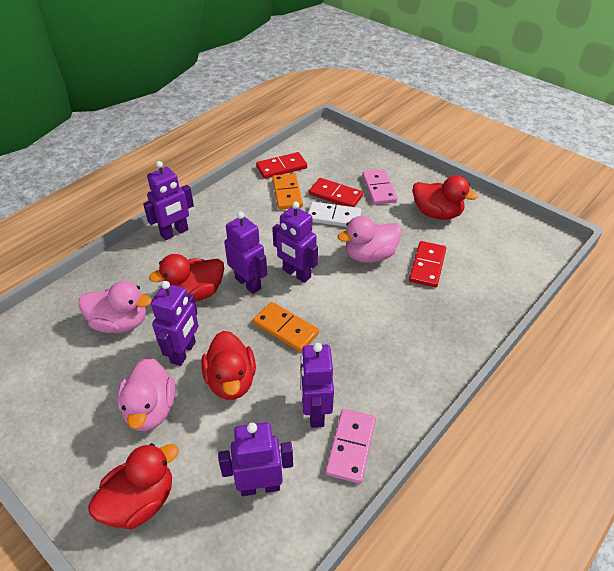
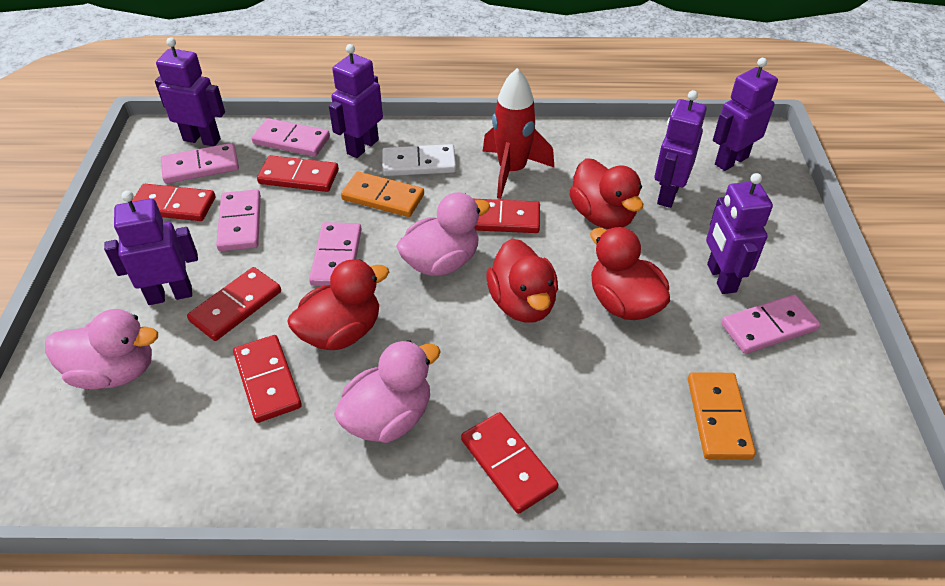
pink domino: [326,409,376,484] [362,169,397,205] = 2 -> [161,143,239,184] [216,190,261,251] [251,118,330,157] [309,222,362,286] [721,294,820,354] = 5
red domino: [256,152,307,179] [309,178,363,207] [409,241,446,288] = 3 -> [132,184,216,221] [187,267,281,341] [233,335,302,423] [257,155,339,192] [461,412,558,514] [474,199,540,233] = 6
red rocket: none = 0 -> [483,68,554,199] = 1

